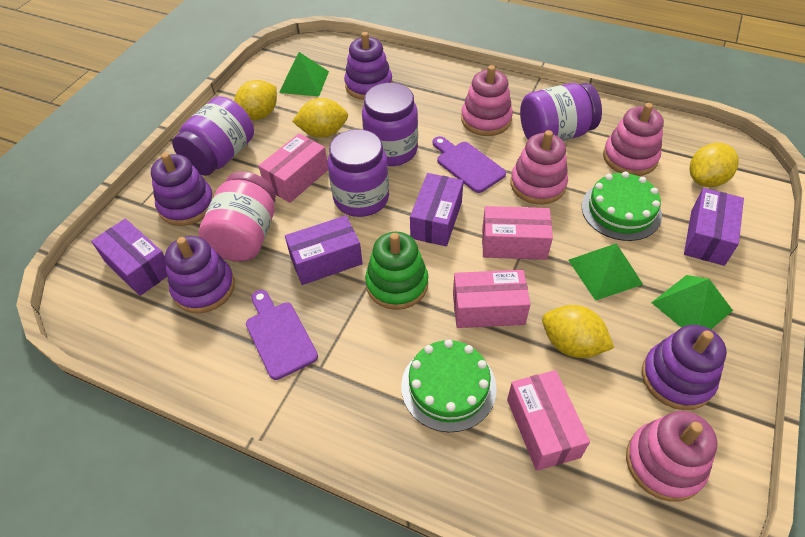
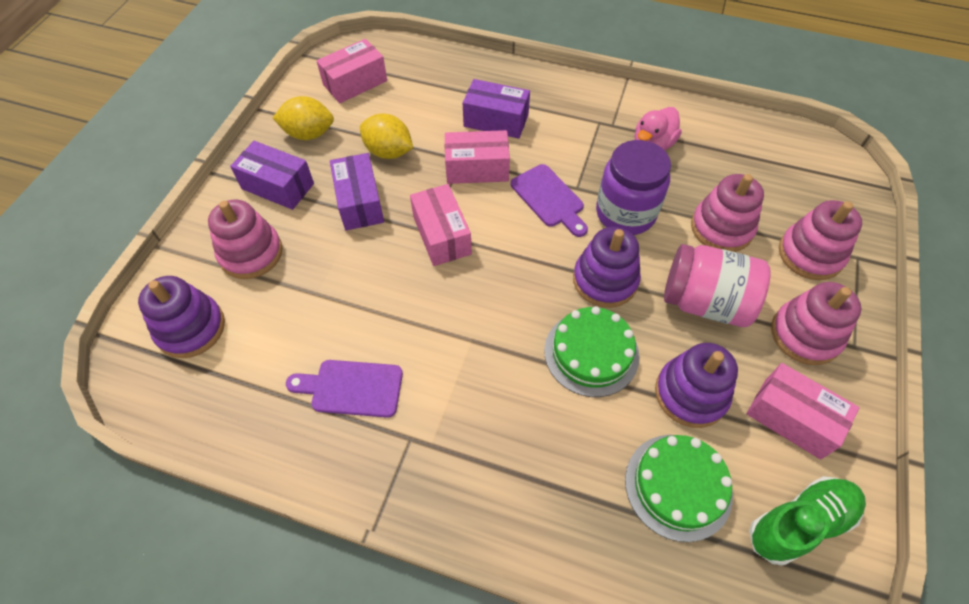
green pyramid: [279,52,329,97] [568,243,643,301] [651,275,733,329] = 3 -> none = 0
green shoe: none = 0 -> [749,476,866,566] = 1
green stacking toy: [365,232,428,310] = 1 -> none = 0
pink duck: none = 0 -> [635,107,682,150] = 1
purple box: [91,219,167,296] [285,215,363,285] [410,173,463,246] [684,188,744,266] = 4 -> [230,141,314,210] [330,153,384,230] [463,79,530,139] = 3
purple jar: [172,96,254,176] [328,129,389,217] [362,83,418,166] [520,83,602,141] = 4 -> [596,140,671,235] = 1
purple stacking toy: [151,152,214,226] [165,236,235,313] [344,32,392,100] [642,325,727,410] = 4 -> [138,276,225,358] [573,227,641,308] [655,343,738,428] = 3
yellow lemon: [234,80,277,120] [292,98,348,138] [542,305,614,358] [689,143,739,187] = 4 -> [273,96,334,140] [360,114,413,159] = 2

